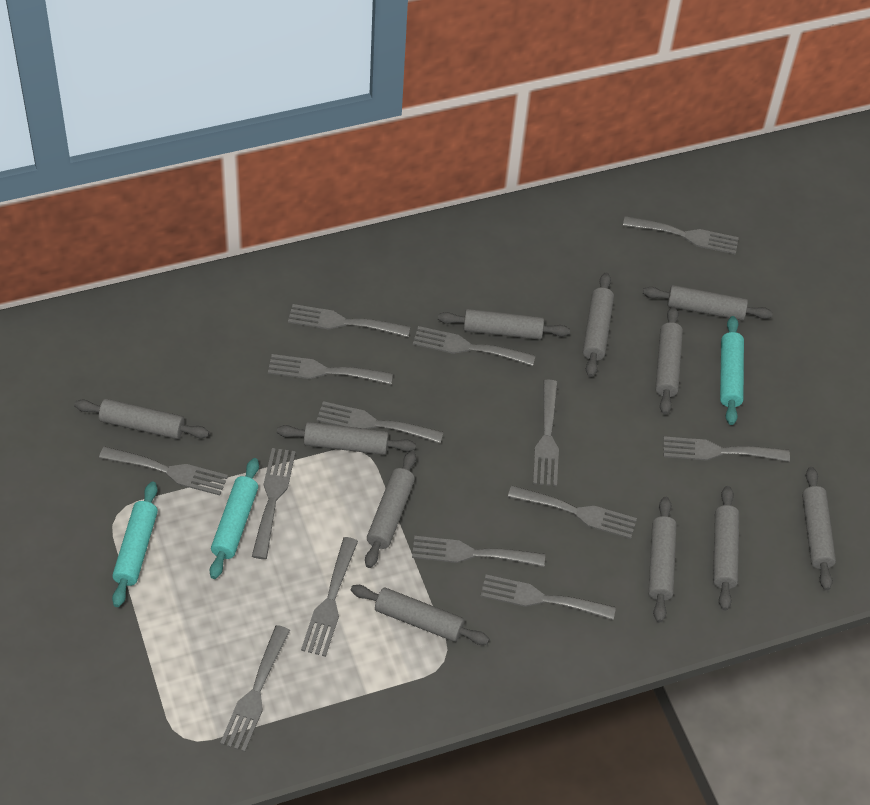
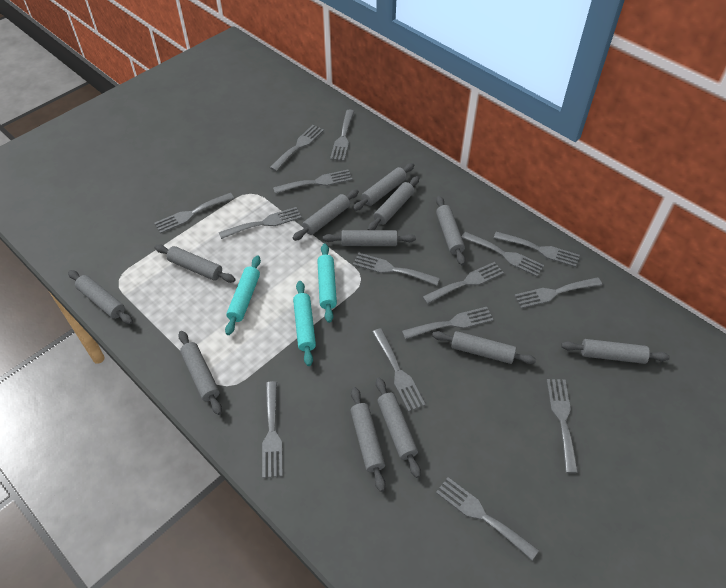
grey fork: [99,446,228,495] [220,625,290,752] [252,448,296,559] [268,354,393,385] [288,304,410,337] [301,537,358,657] [317,401,444,443] [412,536,545,567] [413,326,536,366] [480,575,616,620] [508,486,637,539] [533,380,559,486] [623,216,739,255] [663,436,790,462] = 14 -> [154,193,234,234] [219,207,302,239] [262,381,283,478] [270,125,324,171] [273,170,352,194] [330,110,354,161] [353,253,440,286] [372,328,426,412] [402,307,494,339] [422,262,504,304] [436,477,539,560] [462,232,544,277] [494,232,580,267] [514,277,602,308] [547,379,578,473] = 15
grey rolling pin: [74,399,209,439] [277,422,416,455] [351,585,489,645] [365,451,416,568] [438,309,570,340] [583,273,614,377] [643,285,773,320] [648,497,677,622] [655,307,683,415] [713,486,739,610] [802,467,836,590] = 11 -> [68,270,133,324] [155,244,236,283] [178,331,222,415] [293,189,359,241] [323,230,416,246] [350,387,386,492] [353,163,414,211] [367,176,419,230] [376,378,421,478] [432,331,536,364] [436,196,465,266] [561,339,670,364] = 12

